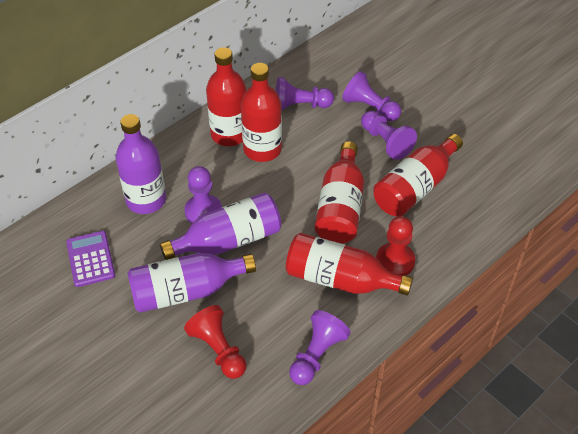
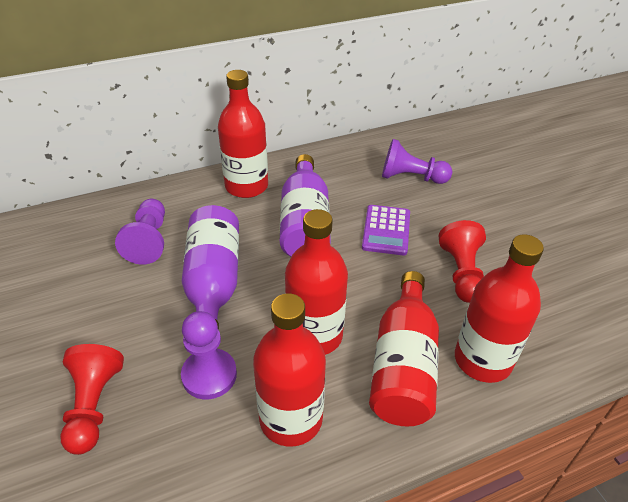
purple bottle: [115,114,166,214] [127,253,256,313] [160,192,281,260] = 3 -> [182,205,239,330] [280,154,331,257] = 2
purple pawn: [184,166,222,224] [275,77,334,111] [289,310,351,385] [342,71,401,121] [361,111,417,160] = 5 -> [115,199,165,265] [181,311,237,399] [382,139,452,184] = 3

